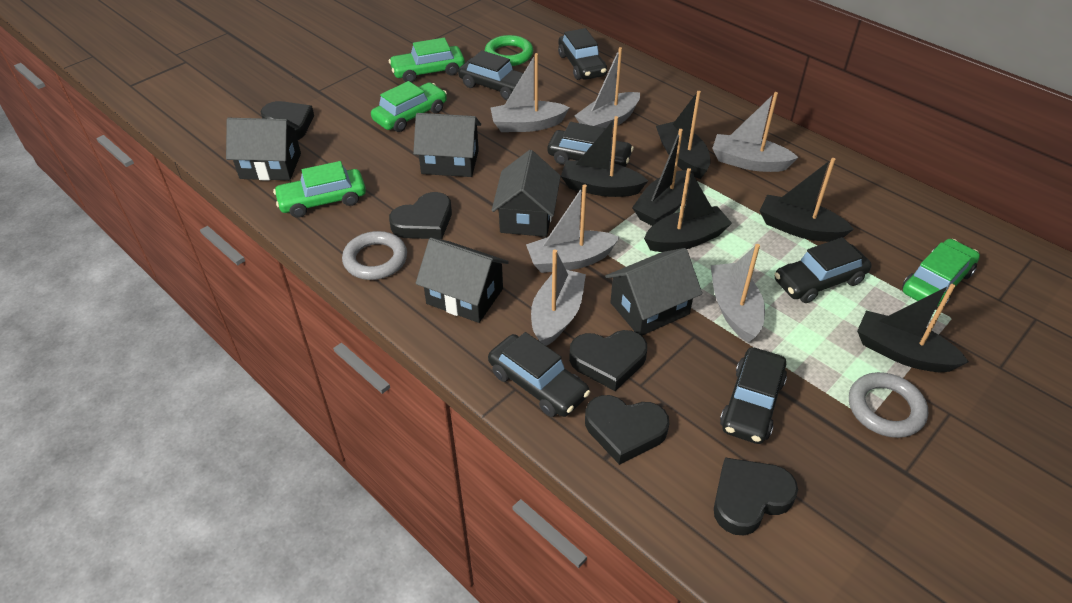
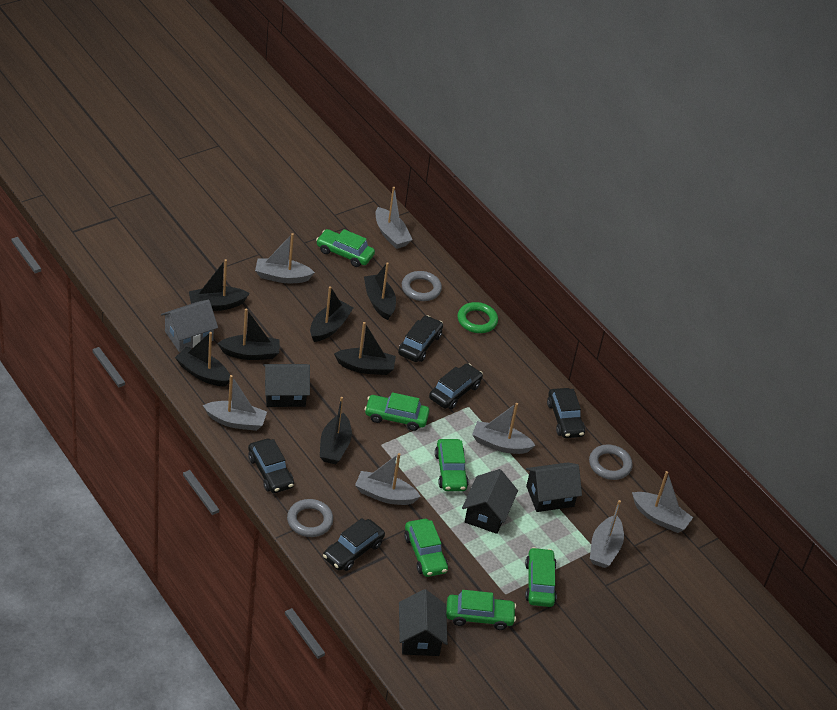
black boat: [561,116,648,197] [632,129,695,226] [644,168,732,252] [656,91,711,179] [760,158,854,242] [857,284,969,372] = 6 -> [175,332,230,386] [189,259,250,311] [218,308,280,360] [310,286,354,342] [320,397,352,464] [334,322,396,375] [364,262,396,320] = 7
black car: [458,50,523,100] [488,332,590,417] [548,122,634,167] [558,28,607,80] [720,347,787,444] [775,237,872,303] = 6 -> [248,438,294,493] [323,518,385,571] [398,315,443,362] [429,364,483,409] [547,388,585,438] = 5
black heart: [261,101,314,140] [389,192,452,239] [569,330,647,391] [585,395,669,465] [714,458,798,535] = 5 -> none = 0
black house: [226,118,301,181] [413,113,481,177] [416,238,509,323] [492,150,561,237] [605,248,702,336] = 5 -> [263,364,310,407] [399,589,448,656] [462,469,518,534] [526,462,582,512] = 4
green car: [273,161,366,218] [371,81,447,132] [389,38,465,83] [902,239,980,308] = 4 -> [316,229,375,267] [364,392,429,431] [404,519,448,577] [435,439,469,491] [446,590,516,630] [525,547,557,607] = 6
grey boat: [491,53,570,132] [526,184,619,273] [531,249,586,346] [574,47,640,128] [710,244,765,343] [712,92,799,172] = 6 -> [203,375,267,431] [255,233,315,283] [355,453,421,505] [376,187,413,249] [472,403,536,454] [590,500,624,568] [632,471,693,533] = 7
grey house: none = 0 -> [161,300,218,352] = 1
grey ring: [342,231,407,280] [849,372,928,438] = 2 -> [287,499,333,537] [402,271,442,301] [589,445,633,480] = 3

